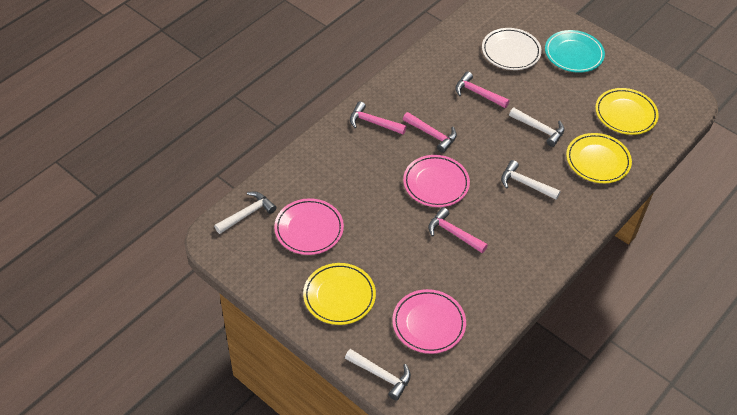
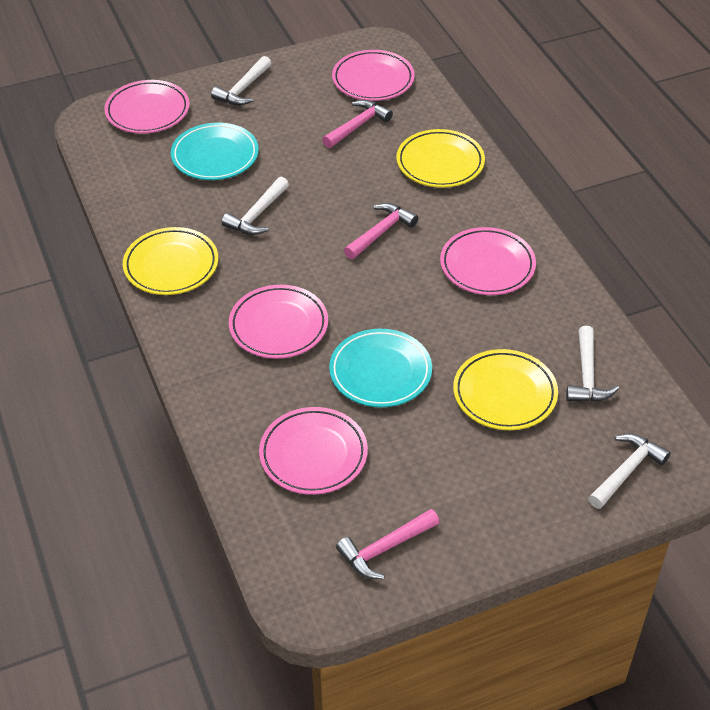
pink hammer: [350,101,407,134] [403,112,457,153] [428,207,488,253] [455,71,510,108] = 4 -> [322,100,393,148] [336,509,440,579] [344,203,418,259] = 3
pink plate: [274,198,344,255] [392,289,466,354] [403,155,470,207] = 3 -> [104,80,190,134] [229,285,328,359] [259,407,368,495] [332,50,415,101] [440,227,536,295] = 5
turquoise plate: [545,30,605,73] = 1 -> [171,123,259,180] [329,329,432,407] = 2
white plate: [482,28,542,70] = 1 -> none = 0

